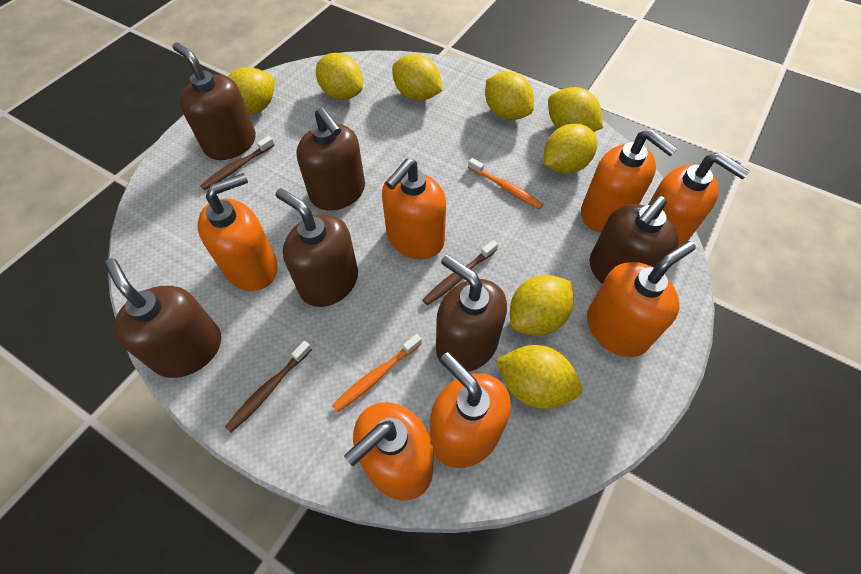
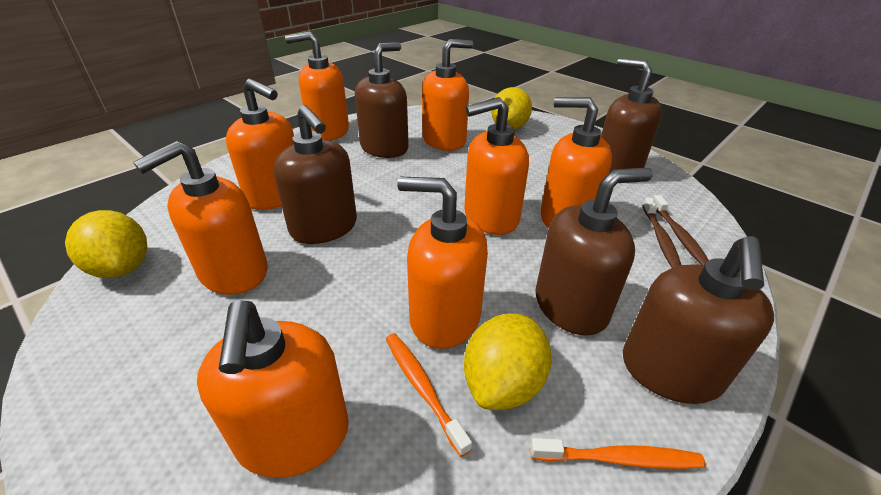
brown soap dispenser: [104,258,221,378] [173,42,256,160] [276,188,358,307] [296,107,365,211] [436,255,507,372] [589,196,679,284] = 6 -> [273,105,357,244] [355,42,409,158] [535,168,653,335] [601,58,662,173] [623,236,774,404] = 5
brown toothbrush: [200,136,275,190] [225,341,312,432] [423,240,498,305] = 3 -> [642,198,681,268] [653,195,709,265] = 2
orange soap dispenser: [197,173,277,291] [344,402,434,500] [382,158,446,259] [430,352,511,468] [581,129,678,233] [587,241,696,357] [648,152,750,248] = 7 -> [133,141,268,295] [197,301,349,478] [226,79,294,210] [285,32,349,140] [397,177,488,349] [422,39,473,151] [464,97,529,235] [540,97,612,228] = 8
yellow lemon: [228,67,275,115] [316,53,363,100] [392,54,442,101] [485,72,534,120] [495,345,582,409] [510,275,574,335] [544,123,597,174] [548,87,603,132] = 8 -> [65,210,147,278] [464,313,551,410] [491,87,532,130] = 3

